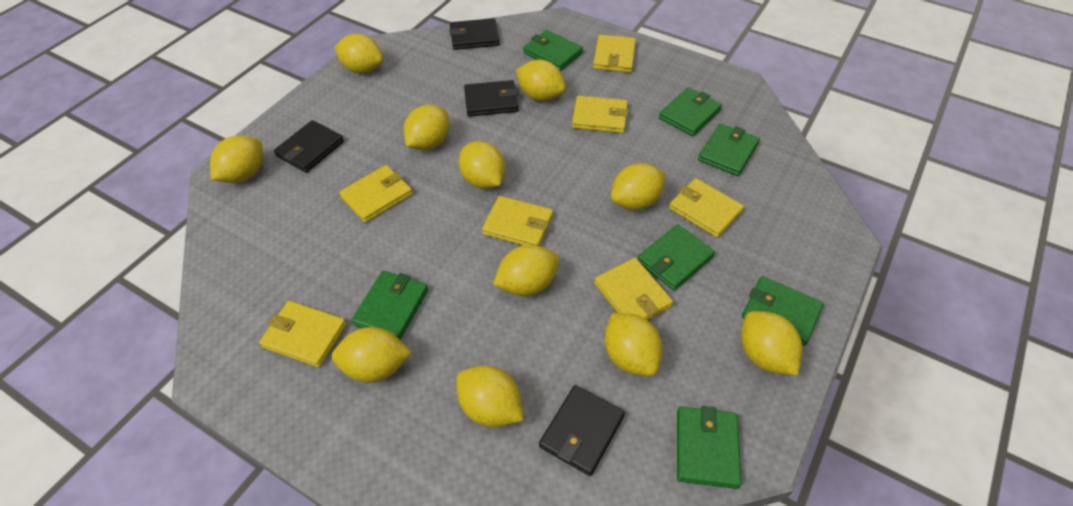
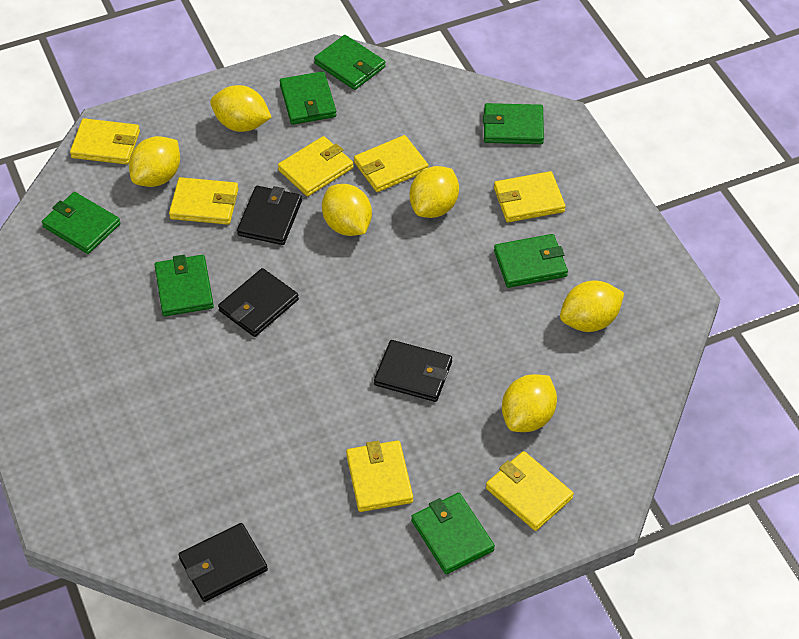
yellow lemon: [210,136,263,183] [332,327,412,383] [335,34,383,74] [404,105,450,150] [457,366,523,427] [459,141,505,189] [493,245,559,296] [516,59,566,101] [605,313,663,376] [611,163,666,210] [741,311,803,376] = 11 -> [129,136,180,187] [210,85,272,132] [322,184,372,236] [409,166,459,218] [502,374,557,432] [560,281,624,332] = 6

